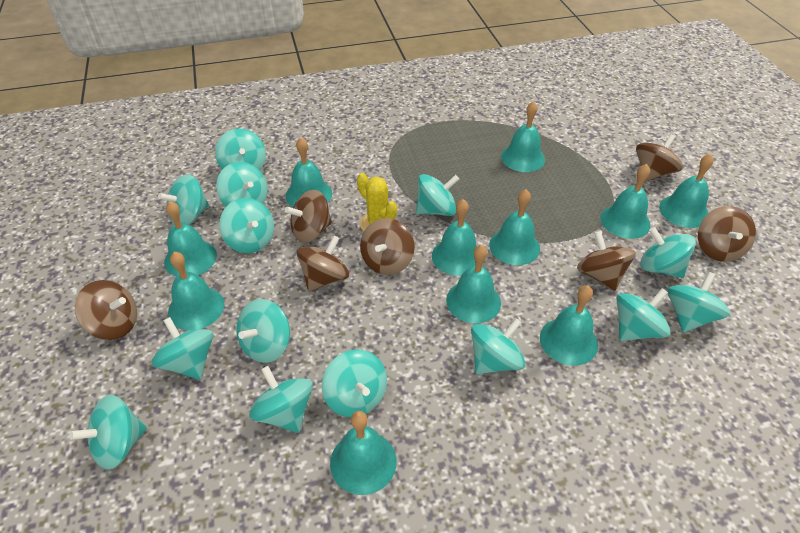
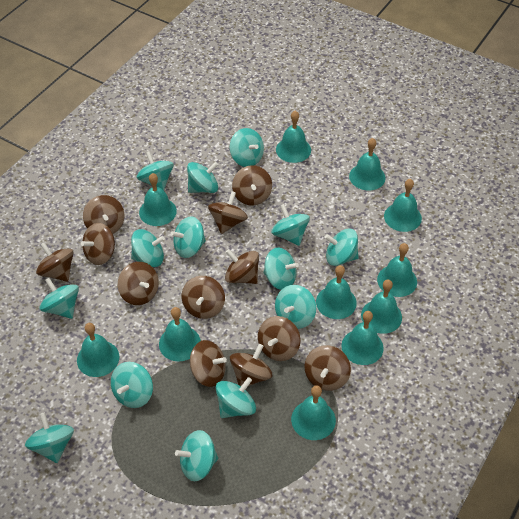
brown spinning top: [75,280,137,340] [285,190,332,243] [296,235,349,291] [360,218,415,275] [577,231,636,291] [636,134,683,182] [698,206,756,262] = 7 -> [36,242,74,282] [81,223,115,265] [83,195,125,234] [118,262,159,305] [182,276,225,319] [190,340,227,387] [208,191,248,234] [225,249,259,284] [230,344,272,386] [232,165,272,205] [258,316,300,361] [304,345,351,391] = 12
yellow cactus: [357,173,397,231] = 1 -> none = 0

